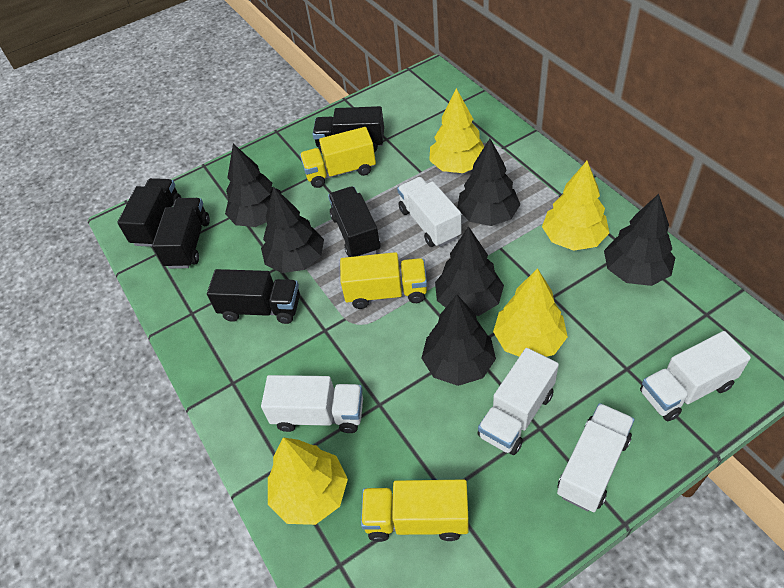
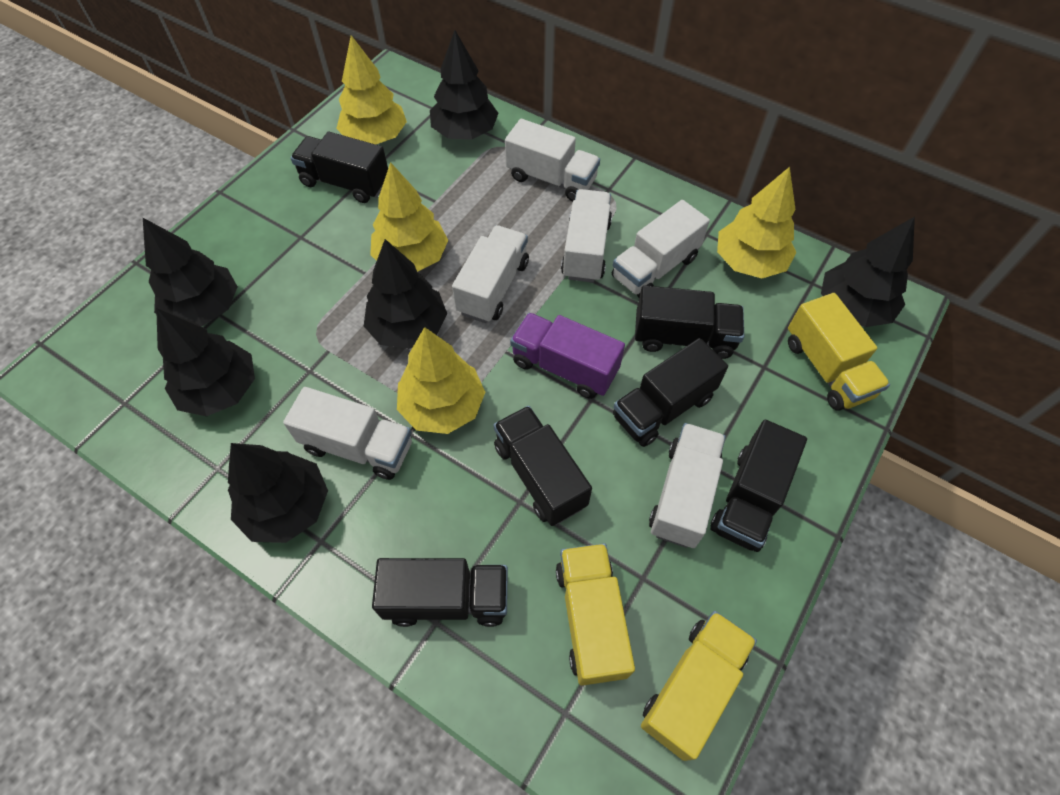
black truck: [117,178,181,247] [152,198,210,269] [207,269,300,324] [312,106,384,153] [328,186,381,257] = 5 -> [291,132,388,203] [372,558,508,627] [493,406,592,526] [613,338,728,447] [635,285,744,359] [710,420,807,552] = 6
purple truck: none = 0 -> [510,313,625,399] = 1
white truck: [261,375,363,433] [397,177,462,247] [477,348,559,455] [557,403,635,512] [640,331,751,421] = 5 -> [283,387,412,480] [452,225,529,323] [505,119,600,201] [561,189,612,283] [612,200,710,298] [649,423,726,548] = 6

